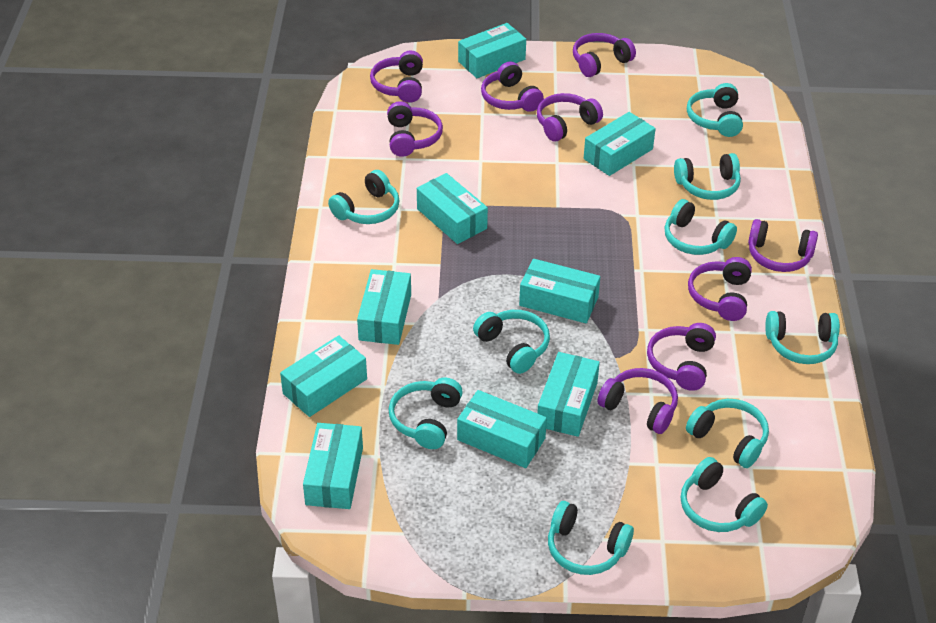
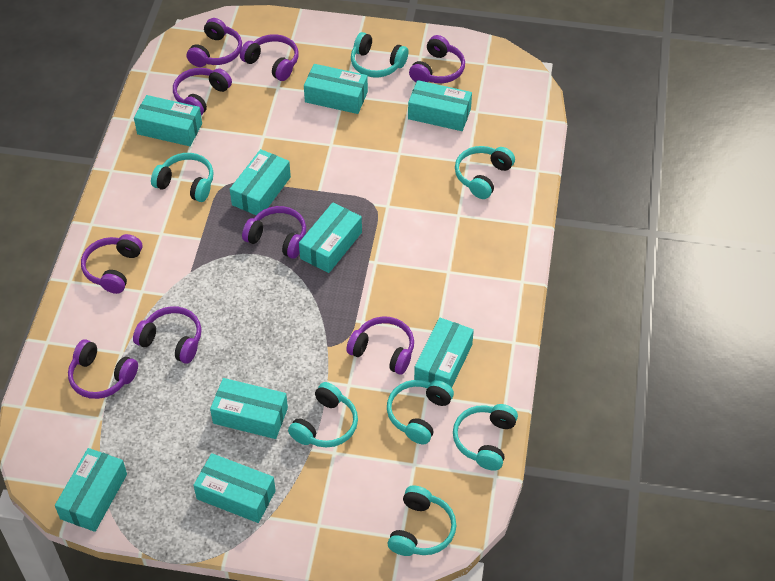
turquoise headphones: [328,170,399,224] [389,378,463,449] [473,310,550,374] [548,501,634,575] [665,199,737,255] [674,153,741,200] [681,457,768,532] [686,399,769,468] [687,83,743,137] [765,311,840,364] = 10 -> [151,153,213,202] [288,382,358,447] [351,32,409,78] [387,380,454,444] [388,485,456,556] [453,404,518,471] [455,146,515,199] = 7

